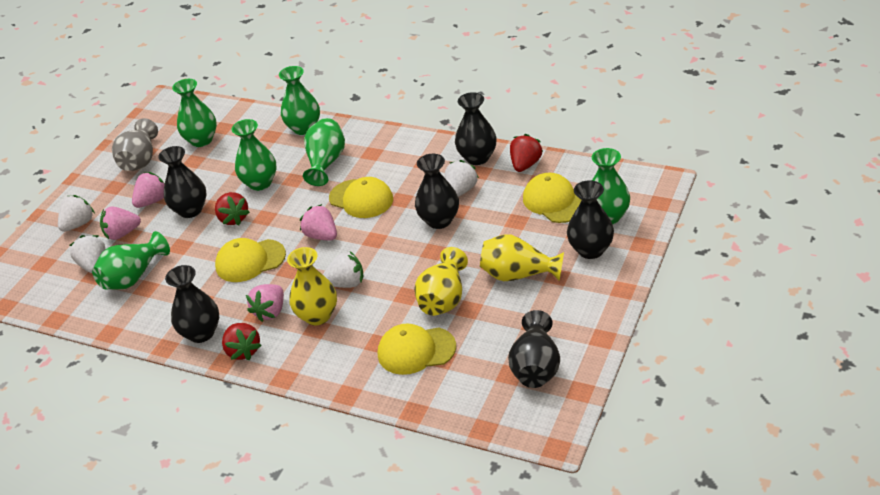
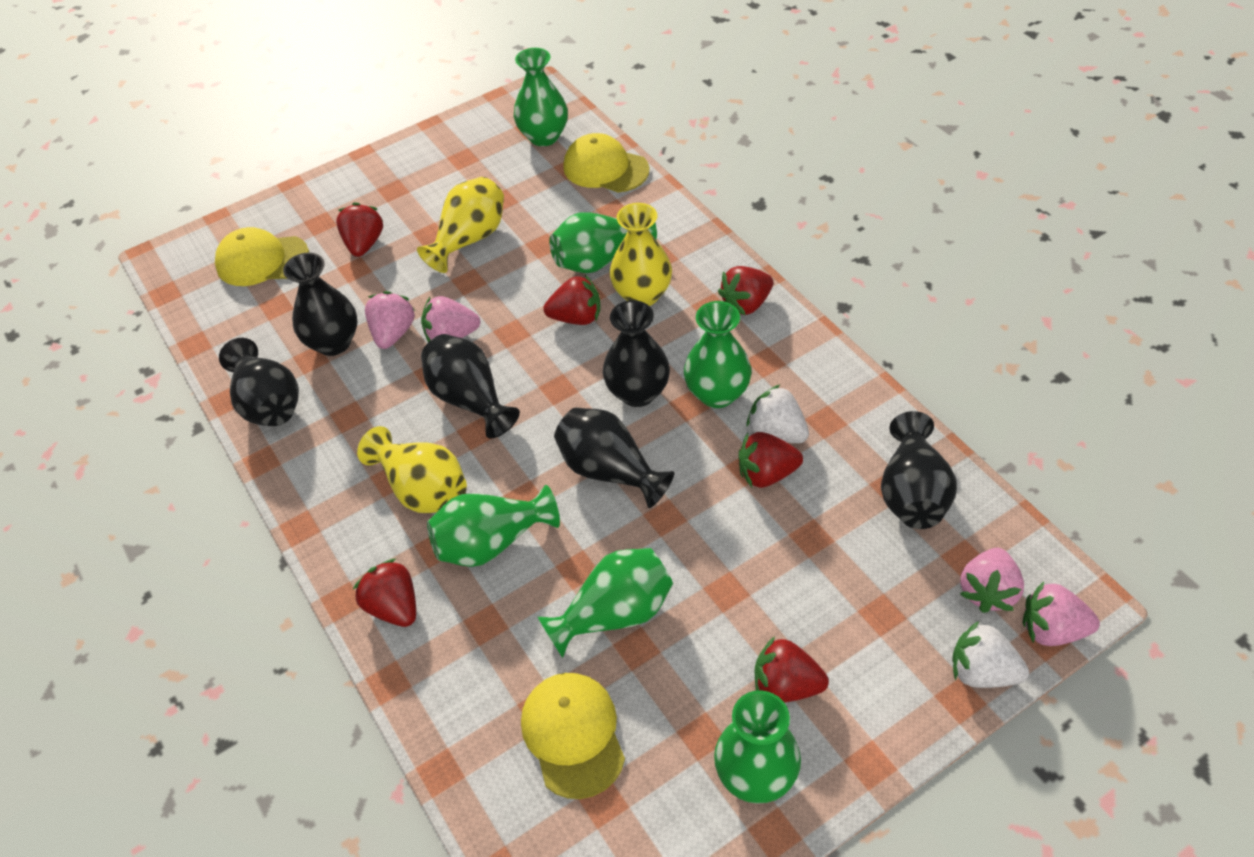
grey vase: [112,118,158,171] = 1 -> none = 0
red strawberry: [215,192,250,225] [222,323,262,360] [510,134,543,172] = 3 -> [336,202,383,257] [353,558,416,627] [543,275,600,325] [718,266,773,315] [739,432,803,488] [754,636,829,703] = 6
white strawberry: [58,195,95,232] [70,235,105,273] [323,251,363,288] [445,160,479,197] = 4 -> [747,384,809,443] [952,621,1029,688] = 2
yellow cap: [215,238,286,282] [329,177,393,218] [378,324,456,375] [523,173,582,223] = 4 -> [215,227,309,286] [521,673,625,799] [563,133,649,192] = 3

